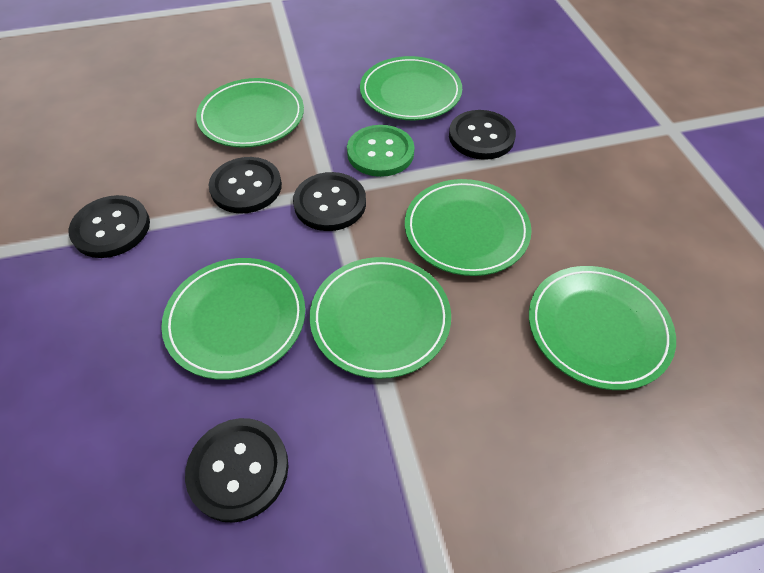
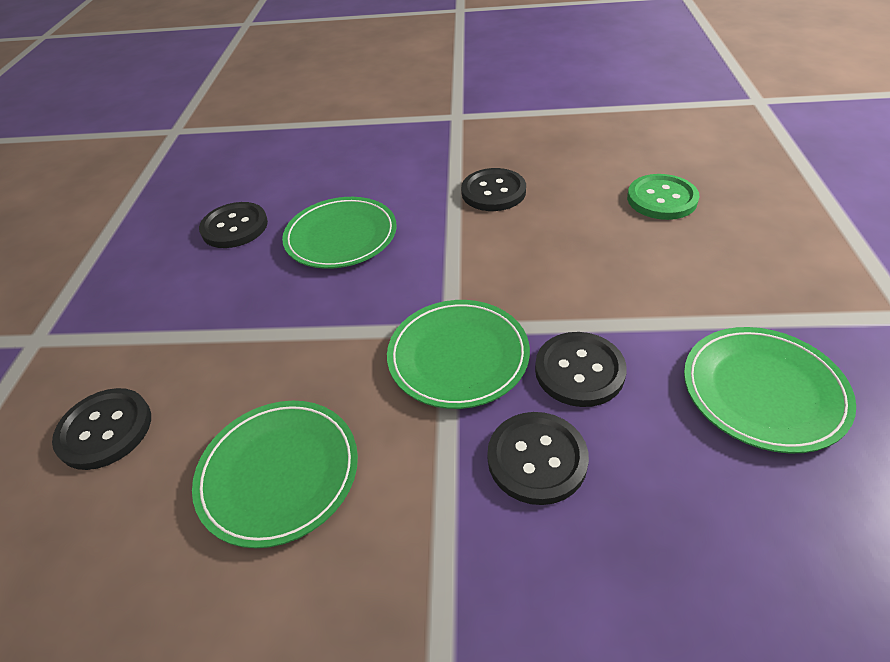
green plate: [161,258,305,380] [196,78,304,148] [310,257,451,379] [360,56,462,120] [405,179,532,276] [529,266,676,390] = 6 -> [192,401,358,548] [282,197,397,269] [387,300,530,409] [684,327,856,453] = 4

